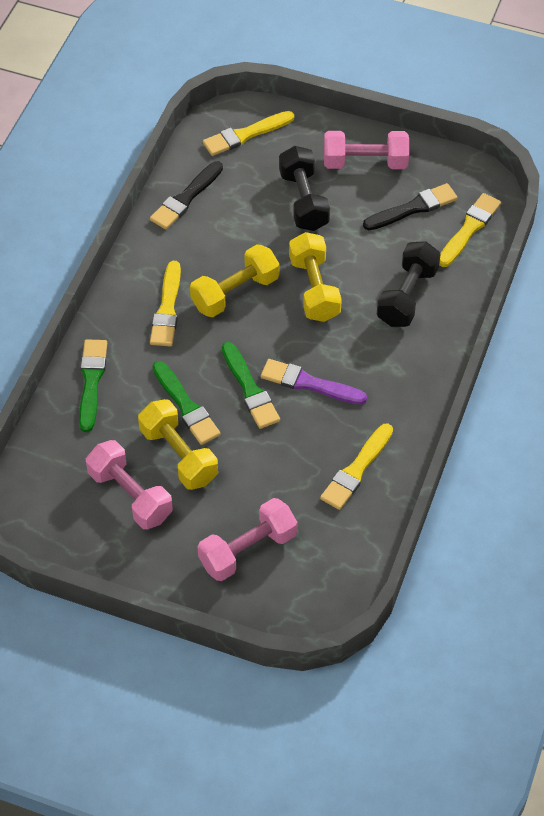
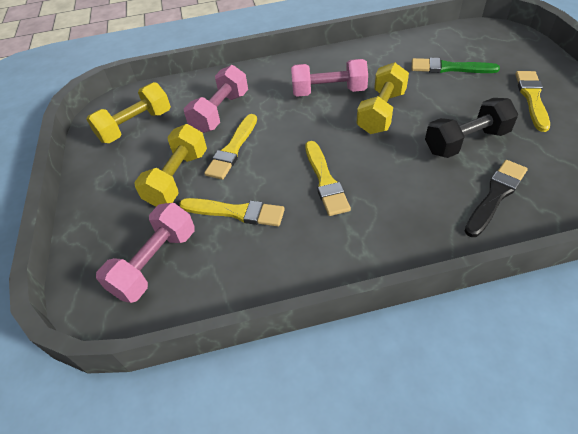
black brush: [150,161,223,230] [363,183,458,230] = 2 -> [465,160,528,237] = 1
black dumbbell: [279,146,330,231] [377,241,441,327] = 2 -> [425,98,519,158] = 1
green brush: [79,339,107,432] [152,361,221,445] [222,342,280,429] = 3 -> [412,58,500,73] = 1
purple brush: [261,359,367,405] = 1 -> none = 0

